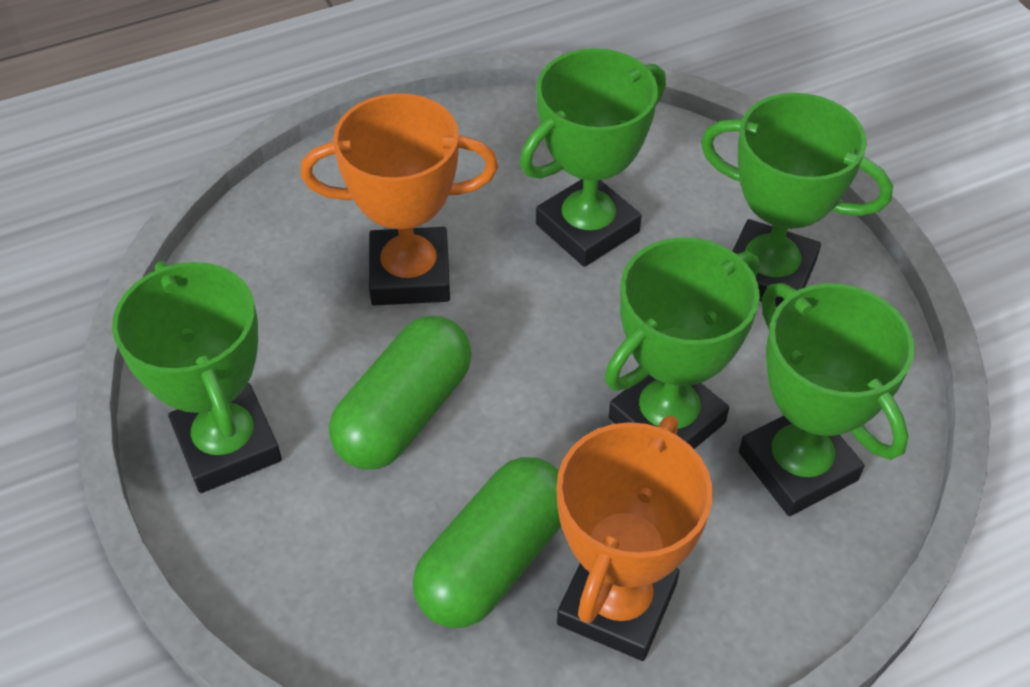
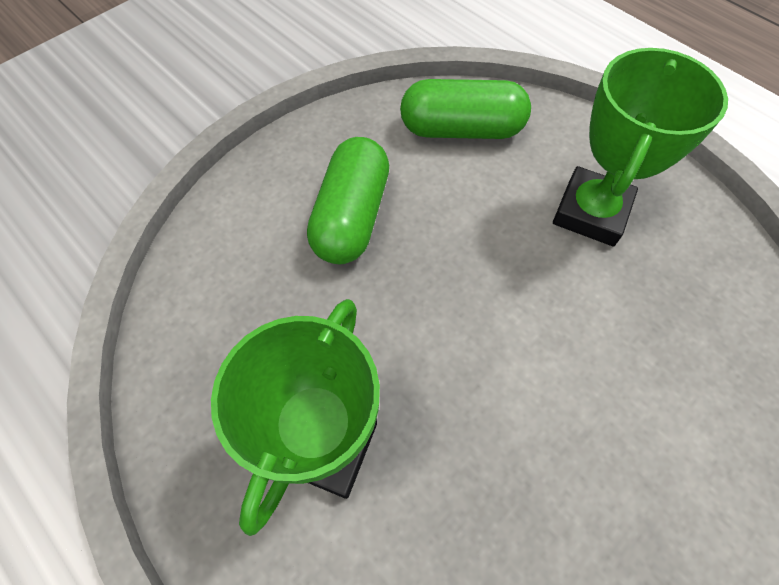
green trophy: [112,261,282,493] [520,48,666,267] [605,237,760,449] [701,93,893,307] [739,283,915,516] = 5 -> [211,299,380,536] [553,48,728,246] = 2
orange trophy: [301,93,498,305] [557,416,713,661] = 2 -> none = 0

